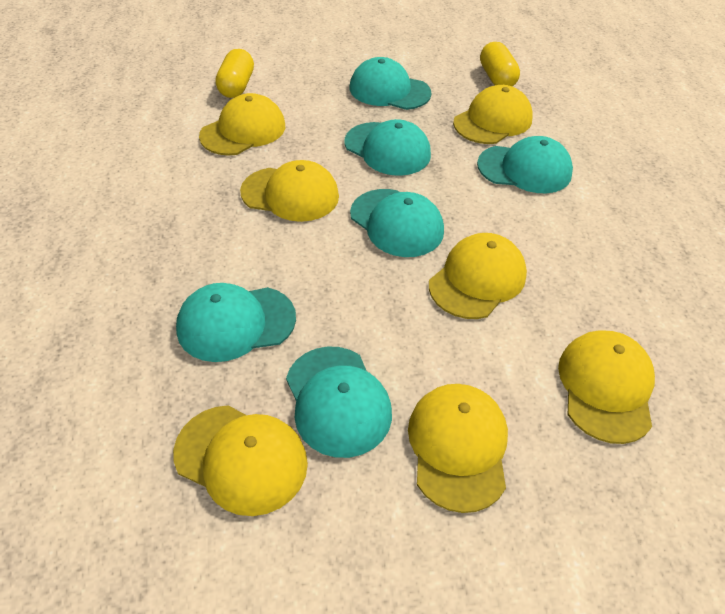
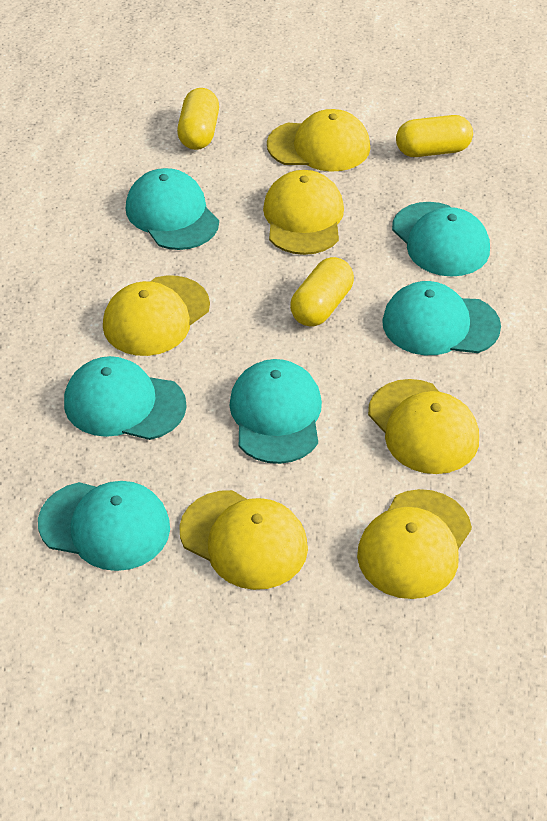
yellow cap: [173,405,308,516] [199,93,285,156] [240,160,339,222] [408,384,508,513] [429,233,527,319] [453,85,533,144] [558,330,655,444] = 7 -> [103,276,210,356] [179,490,308,590] [263,170,344,255] [267,109,370,172] [357,489,472,599] [368,379,479,474] = 6
yellow capsule: [215,49,254,98] [480,42,520,87] = 2 -> [177,88,219,150] [290,257,354,326] [396,115,473,157] = 3

